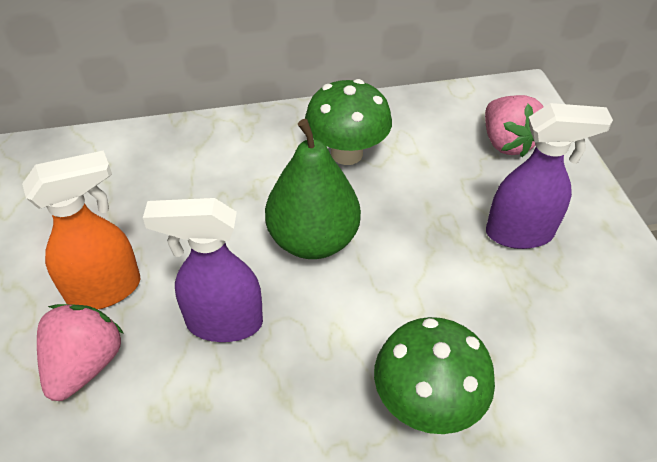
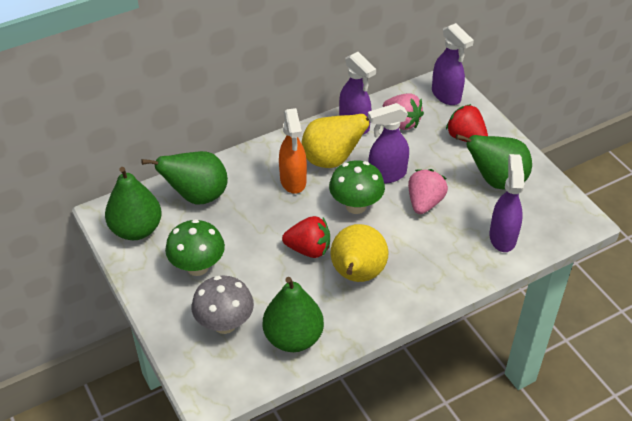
green pear: [265,119,361,259] = 1 -> [105,167,162,240] [141,151,228,205] [263,277,324,352] [456,134,532,190] = 4
grey mushroom: none = 0 -> [192,276,254,334] = 1
purple spray bottle: [143,198,263,342] [486,103,613,249] = 2 -> [339,52,376,134] [368,103,409,184] [432,23,474,105] [489,154,525,252] = 4
red strawberry: none = 0 -> [282,216,330,258] [446,104,488,142] = 2
yellow pear: none = 0 -> [301,114,369,168] [330,224,388,282] = 2

